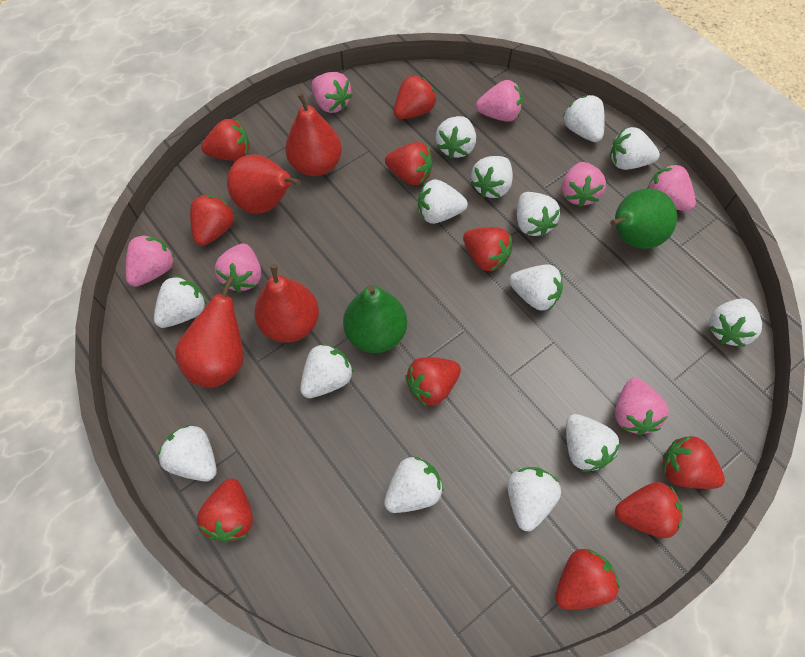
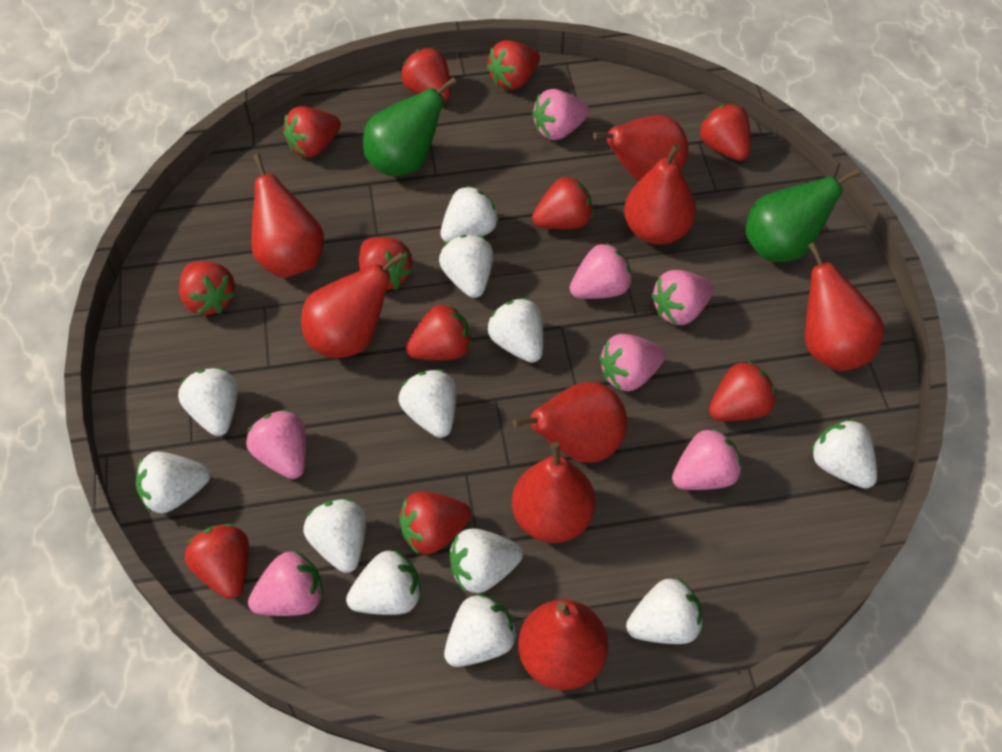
red pear: [175,276,244,387] [227,154,301,214] [254,264,319,343] [285,92,342,176] = 4 -> [251,154,324,278] [301,252,405,358] [512,442,596,543] [513,382,628,463] [518,599,608,690] [593,115,688,181] [624,144,696,245] [805,242,884,371] = 8
red strawberry: [190,195,235,246] [197,478,253,542] [201,119,250,161] [385,142,433,185] [394,75,436,119] [405,357,461,407] [463,227,513,271] [555,549,620,610] [615,482,683,538] [663,436,725,489] = 10 -> [179,261,236,315] [185,524,249,599] [283,106,341,158] [359,237,413,290] [399,491,471,554] [401,48,451,102] [406,303,472,360] [487,40,540,90] [532,176,593,229] [699,104,751,161] [709,360,776,421] = 11
white strawberry: [154,276,207,328] [157,425,217,482] [300,343,353,398] [384,456,443,513] [418,179,468,224] [436,116,476,158] [471,156,513,198] [507,467,561,531] [509,265,563,311] [517,192,560,237] [563,95,605,142] [566,414,620,472] [610,127,660,170] [709,298,762,347] = 14 -> [136,452,210,513] [178,368,238,436] [303,499,366,573] [346,549,421,615] [399,369,456,438] [439,235,493,298] [440,186,499,242] [444,593,517,667] [450,528,523,593] [487,298,543,363] [626,578,703,644] [811,419,877,489] = 12

